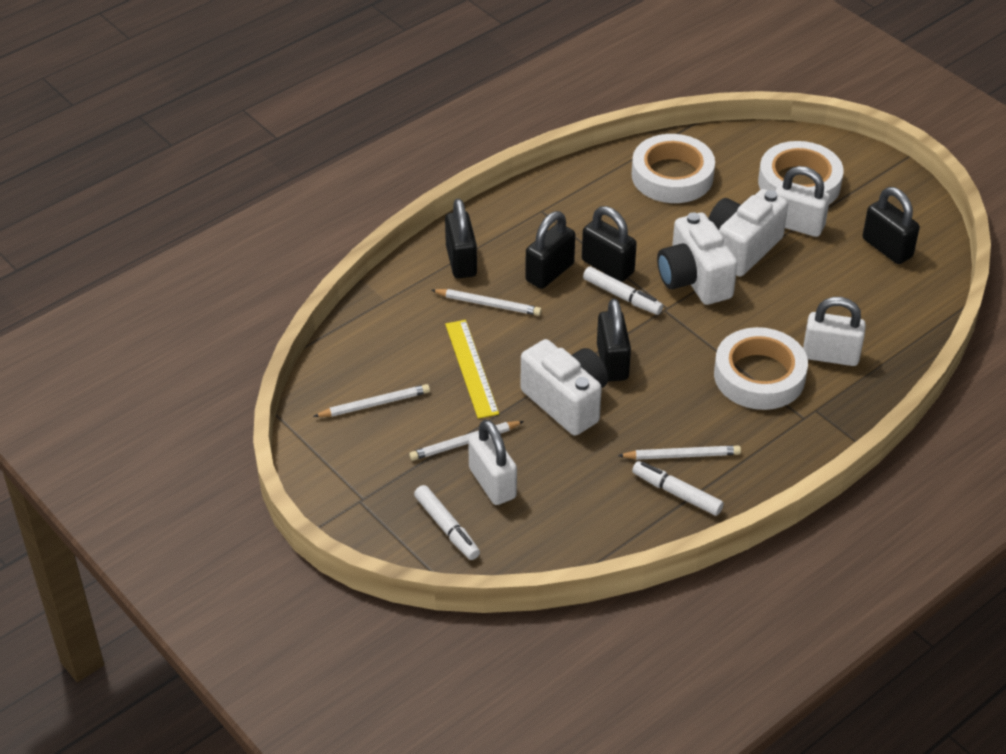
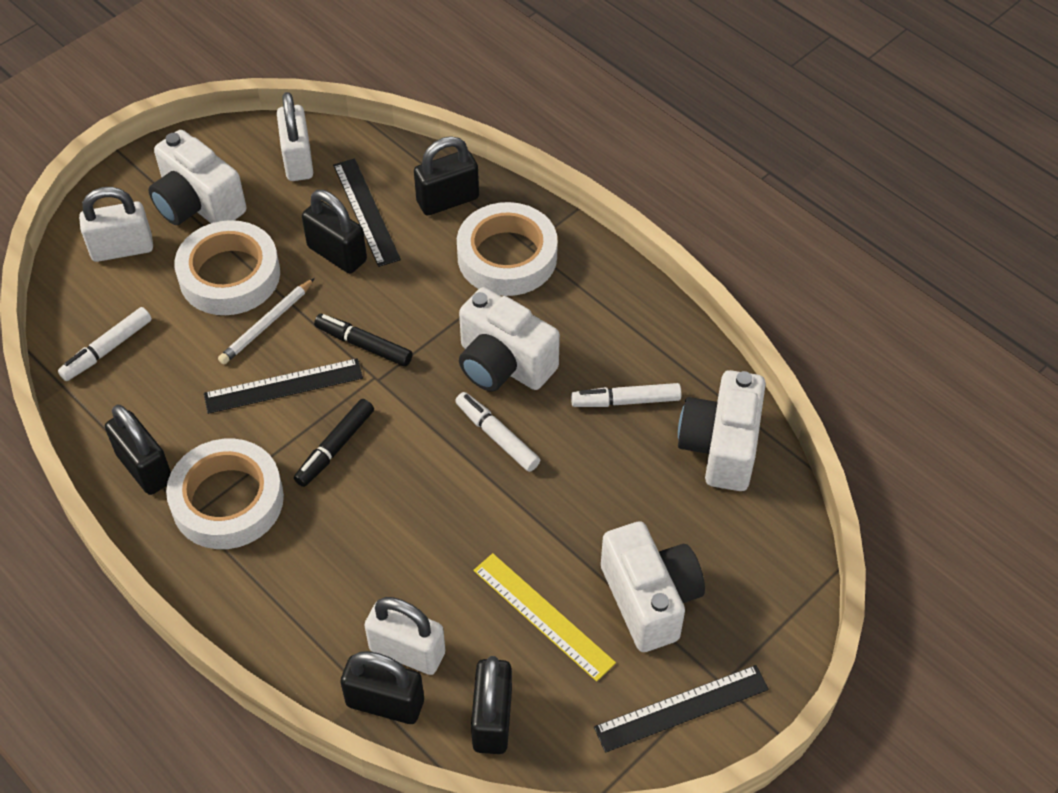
black marker: none = 0 -> [294,399,374,487] [314,314,413,367] = 2
black ruler: none = 0 -> [204,358,363,414] [333,158,401,267] [594,665,769,753] = 3
white camera: [521,339,608,436] [657,212,738,305] [708,189,788,277] = 3 -> [148,130,246,225] [459,287,560,392] [601,521,705,652] [678,370,766,491] = 4
white pencil: [313,384,430,417] [409,421,524,461] [432,289,542,316] [618,446,741,460] = 4 -> [218,278,315,365] = 1

